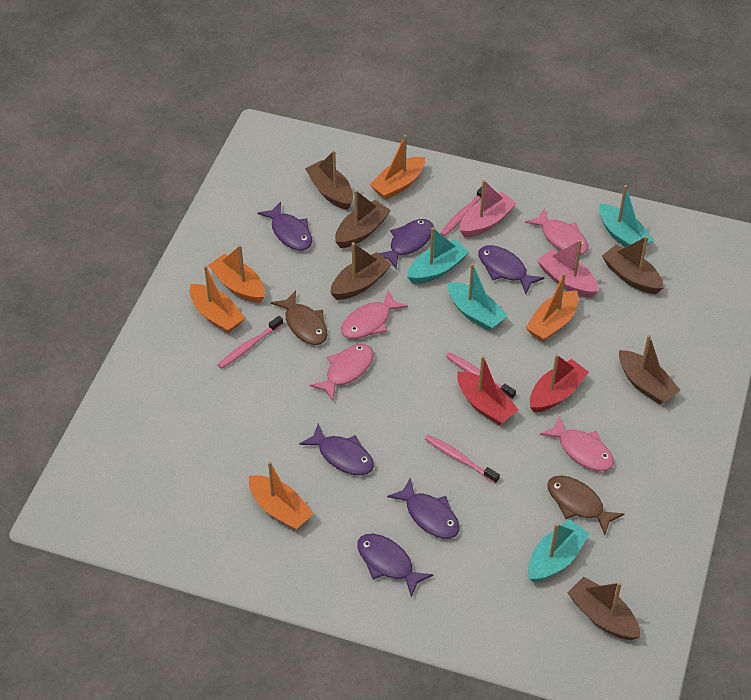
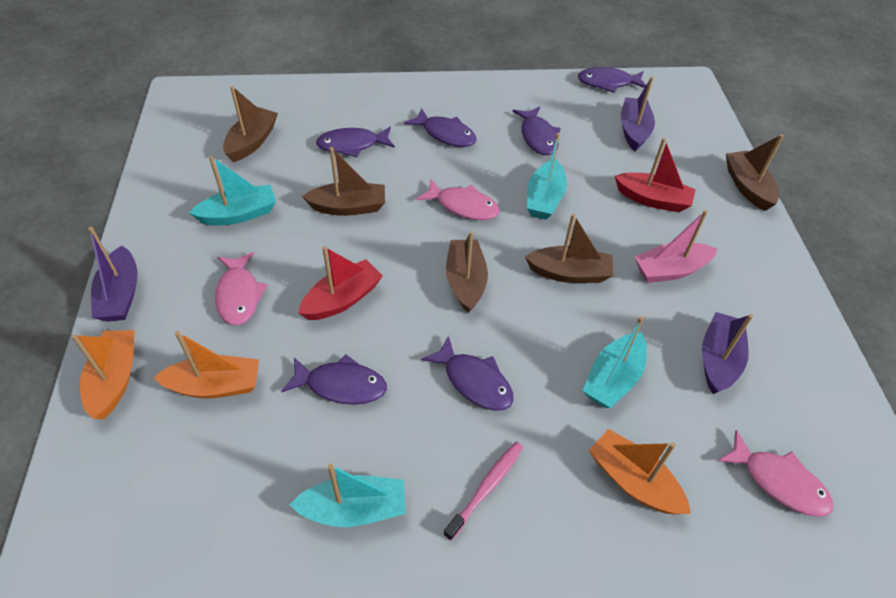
brown boat: [305,150,353,210] [330,242,392,300] [335,190,391,248] [567,577,641,640] [602,236,664,294] [619,335,681,405] = 6 -> [223,86,278,162] [302,147,385,216] [446,231,488,313] [525,214,614,283] [726,134,784,211] = 5
brown fish: [271,290,328,345] [547,476,624,535] = 2 -> none = 0
orange boat: [190,265,245,333] [208,245,265,303] [249,461,314,530] [370,135,425,200] [525,273,579,342] = 5 -> [72,330,135,419] [153,331,259,399] [589,429,691,514] = 3
pink boat: [460,180,517,237] [537,239,599,297] = 2 -> [634,210,717,283] = 1
pink fish: [310,344,374,401] [341,291,408,339] [525,208,588,255] [540,415,614,471] = 4 -> [215,252,268,325] [416,179,500,220] [718,430,833,517] = 3
pink toothbrush: [218,316,283,369] [425,434,500,484] [440,186,482,236] [445,352,516,399] = 4 -> [444,442,524,541] = 1
purple boat: none = 0 -> [88,227,137,322] [621,77,655,151] [702,312,753,394] = 3

